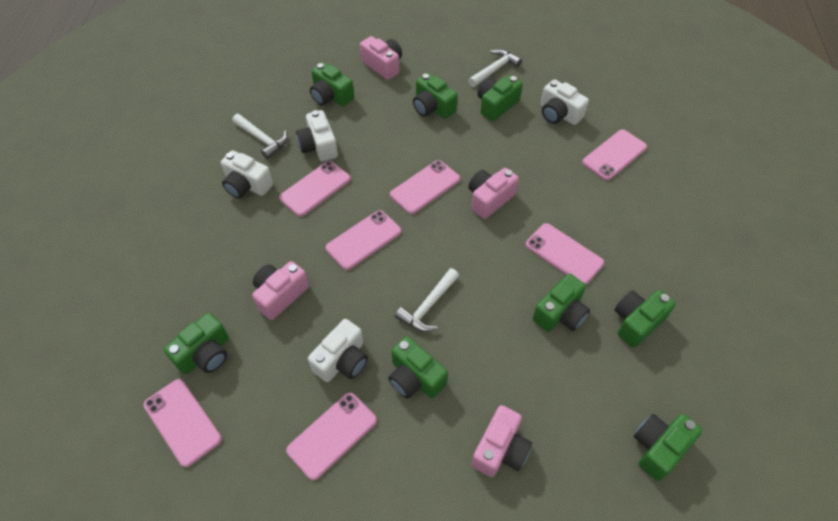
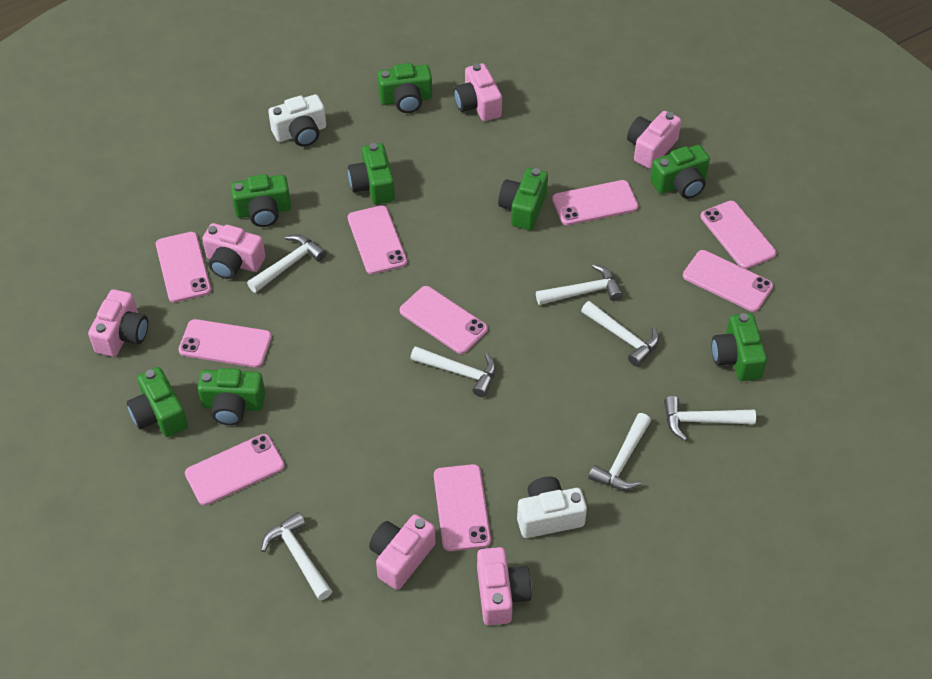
pink camera: [252,261,309,320] [360,36,402,80] [468,168,519,219] [472,405,532,477] = 4 -> [88,289,148,357] [202,223,266,279] [369,514,436,590] [454,63,502,121] [477,547,532,625] [627,111,681,169] = 6
pink phone: [143,379,222,467] [279,161,351,217] [286,393,377,480] [325,210,401,270] [390,160,460,214] [525,223,604,285] [582,129,647,180] = 7 -> [156,232,211,302] [178,319,272,368] [185,434,285,506] [348,205,407,274] [400,286,488,354] [434,464,491,551] [552,180,639,225] [683,250,773,312] [701,201,776,269] = 9
white camera: [221,150,273,199] [296,110,338,161] [308,319,368,382] [541,79,589,125] = 4 -> [268,94,326,147] [517,476,587,538] = 2
white hammer: [232,114,288,159] [395,268,459,332] [468,49,522,87] = 3 -> [247,235,326,293] [261,512,332,600] [410,346,496,397] [536,264,623,305] [581,301,659,366] [588,413,651,490] [664,396,756,441] = 7

